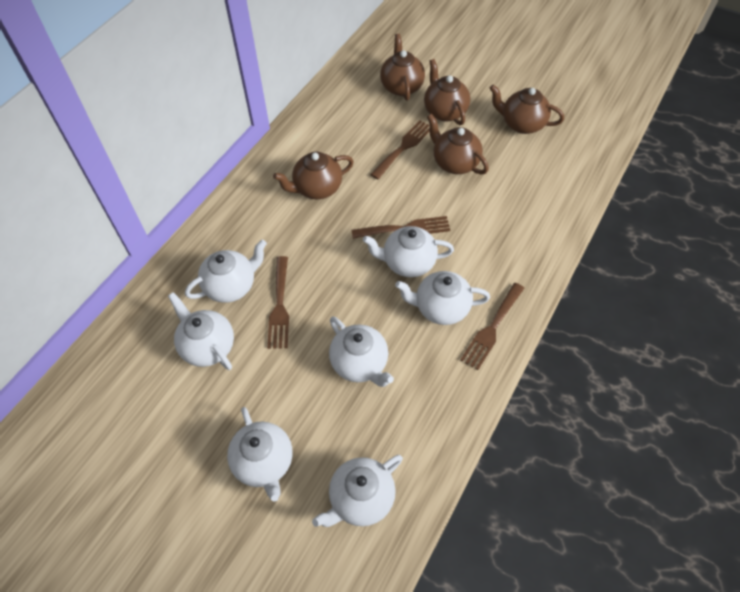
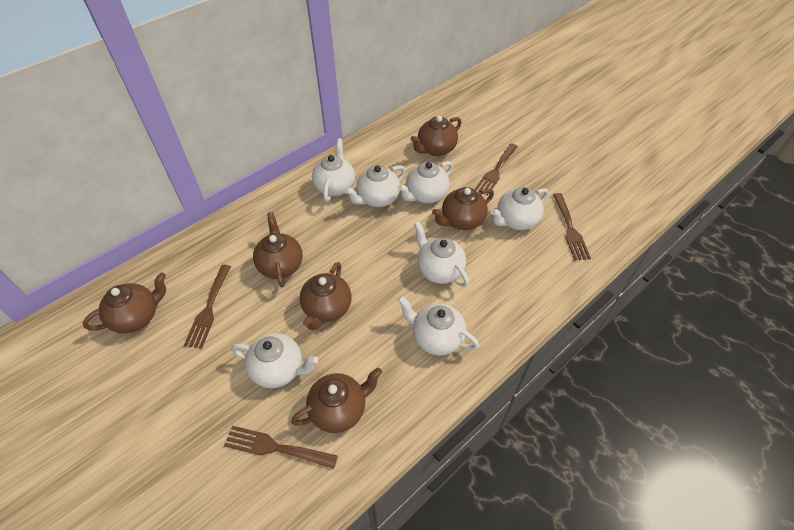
brown teapot: [273,152,354,199] [380,34,425,101] [424,59,470,125] [427,114,489,174] [489,85,564,134] = 5 -> [83,273,166,333] [253,212,303,287] [291,367,382,433] [300,262,351,330] [411,116,461,156] [432,187,494,230] = 6

